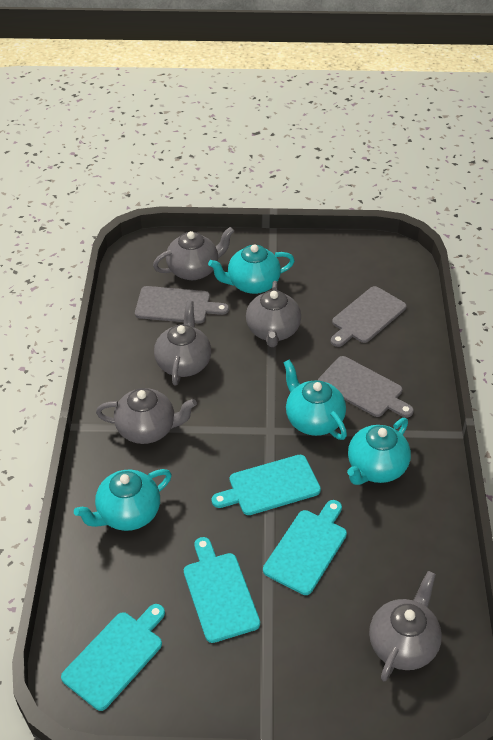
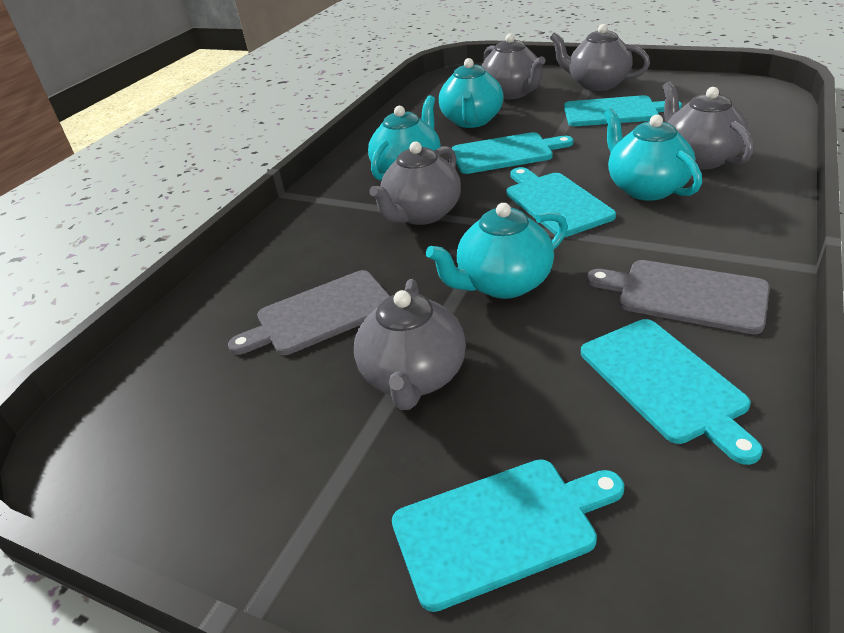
grey cutting board: [135,286,229,324] [318,356,414,418] [331,286,407,347] = 3 -> [228,270,390,355] [587,260,770,334] = 2
turquoise cutting board: [61,604,165,711] [184,537,260,643] [212,455,321,515] [263,500,347,595] = 4 -> [392,459,624,612] [451,132,574,174] [507,167,616,237] [564,95,682,126] [581,319,763,465] = 5

